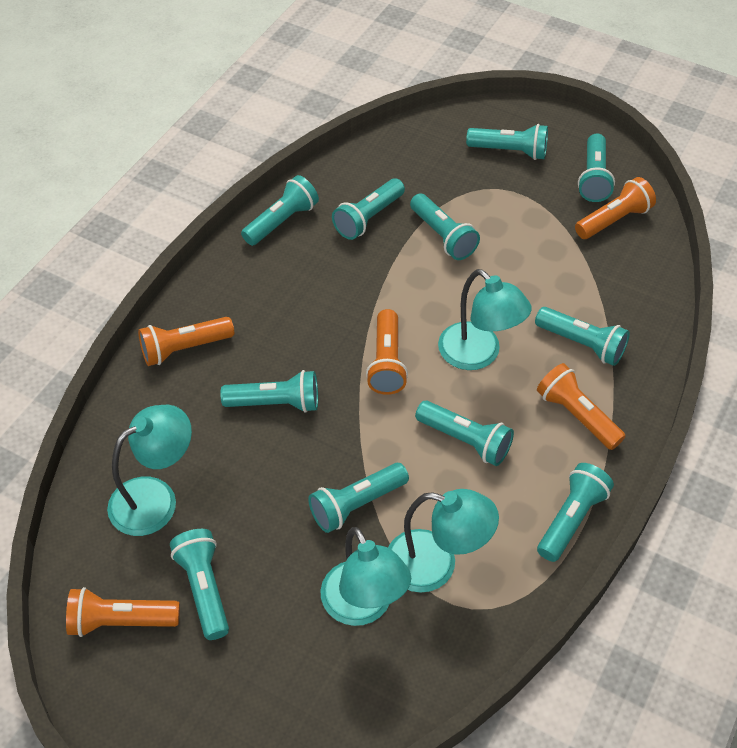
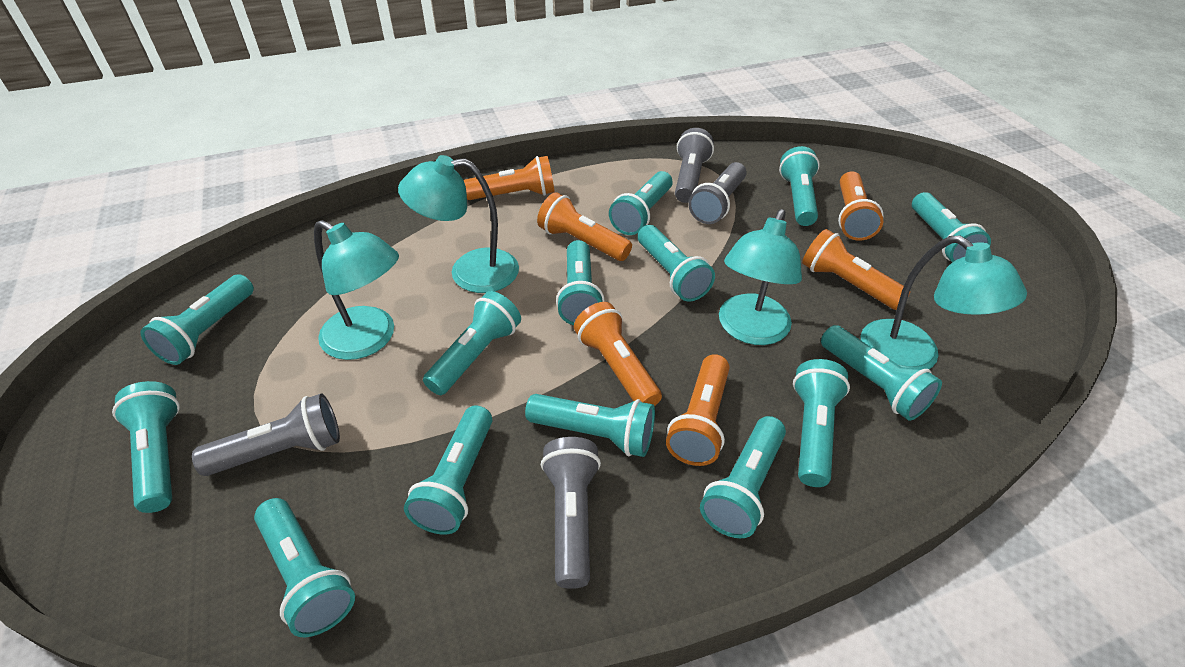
grey flashlight: none = 0 -> [192,393,340,476] [541,437,601,589] [675,128,714,203] [688,162,747,224] = 4
orange flashlight: [66,587,180,637] [138,317,234,366] [366,309,408,395] [537,363,626,450] [575,177,656,239] = 5 -> [464,156,555,200] [537,192,632,261] [574,302,662,406] [666,354,729,466] [802,229,911,310] [838,172,883,241] = 6
turquoise flashlight: [170,529,229,640] [220,370,318,413] [241,175,319,246] [308,463,409,533] [332,178,405,240] [410,193,480,260] [415,401,514,466] [466,124,548,160] [535,307,630,366] [537,463,614,562] [578,134,615,202] = 11 -> [112,381,180,513] [140,274,254,365] [254,498,355,637] [404,405,492,534] [423,291,521,395] [525,394,655,457] [556,240,604,325] [609,171,673,235] [638,225,715,301] [700,416,786,538] [779,146,820,226] [793,359,850,487] [821,325,942,421] [912,192,991,262] = 14

